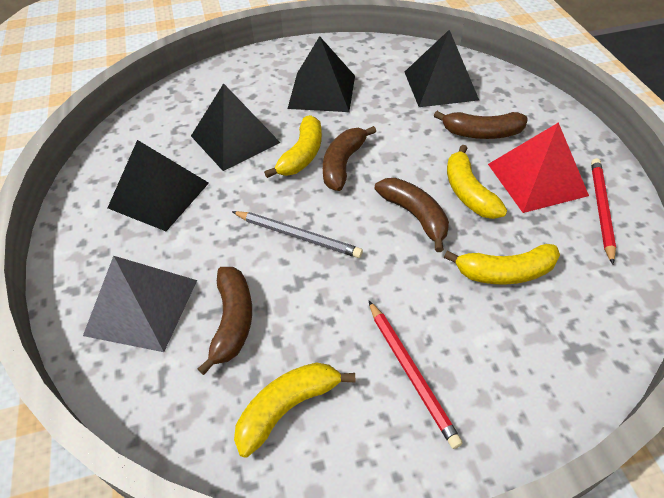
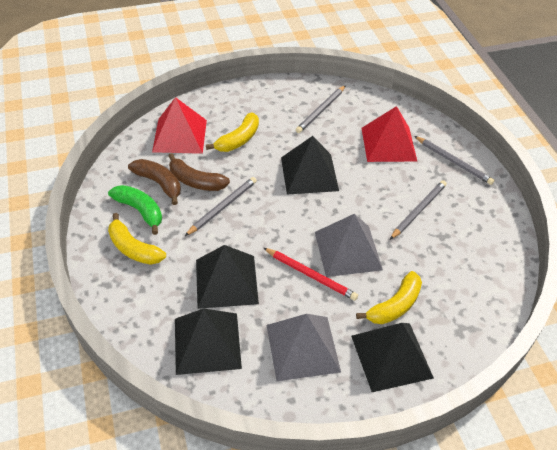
brown banana: [198,267,252,375] [323,126,376,191] [375,178,449,252] [434,111,527,139] = 4 -> [128,159,181,205] [169,153,230,191] = 2
green banana: none = 0 -> [108,185,162,235] = 1
grey pencil: [232,211,363,258] = 1 -> [185,177,257,236] [296,85,346,133] [390,180,447,240] [414,136,494,185] = 4
grey pyramid: [83,256,197,352] = 1 -> [267,314,341,381] [315,214,383,277] = 2
red pencil: [369,301,463,449] [591,158,616,264] = 2 -> [264,248,358,301] = 1
red pyramid: [488,122,589,213] = 1 -> [152,97,207,154] [362,106,418,162] = 2
yellow banana: [234,362,355,458] [264,115,322,178] [444,244,560,285] [447,144,507,219] = 4 -> [108,213,166,265] [206,112,259,152] [356,271,422,324] = 3

